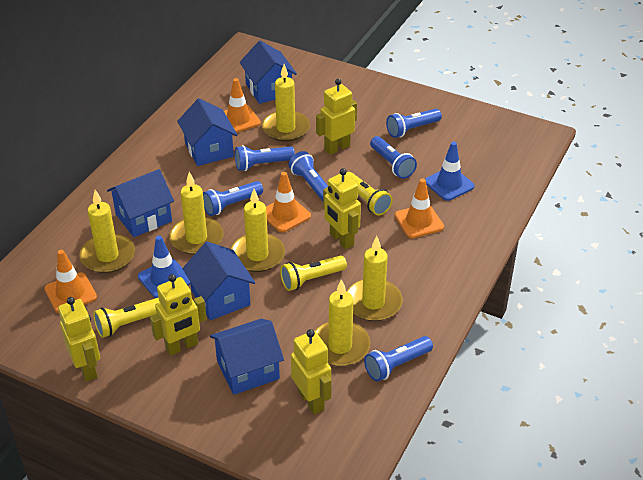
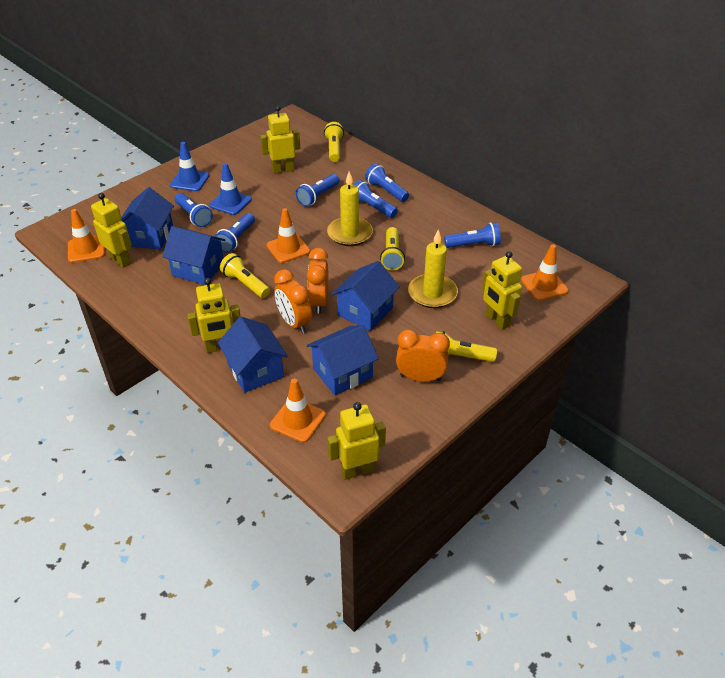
orange clock: none = 0 -> [274,269,312,333] [307,248,329,314] [396,329,450,382] = 3
yellow candle: [79,190,135,273] [169,172,223,255] [231,189,285,272] [262,64,310,142] [315,279,370,367] [347,236,403,321] = 6 -> [327,172,373,246] [408,230,458,308] = 2
yellow flashlight: [93,298,159,338] [280,255,347,291] [346,172,393,216] = 3 -> [220,253,270,298] [324,122,344,162] [380,227,405,271] [436,331,497,362] = 4

